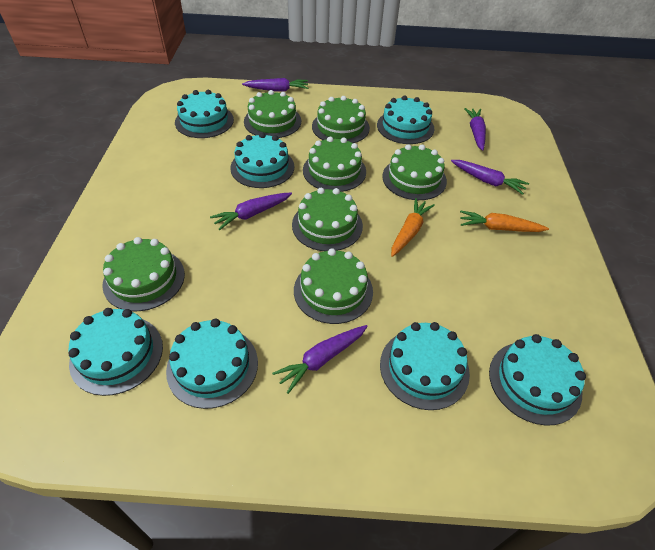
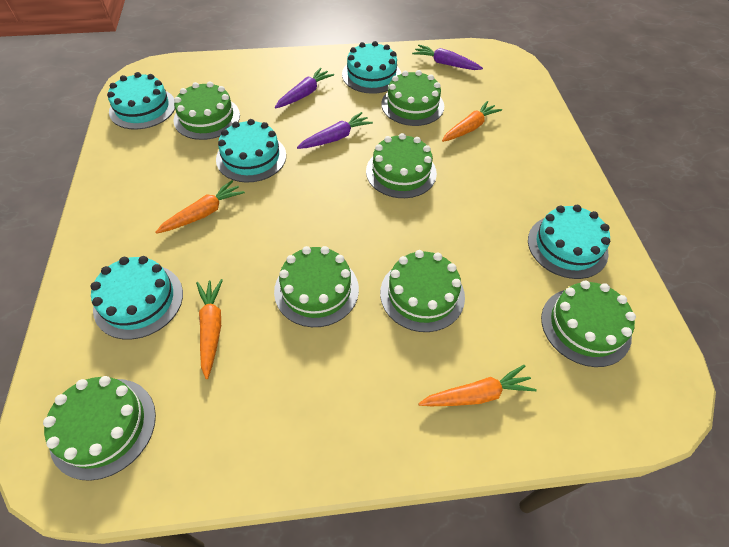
orange carrot: [391,198,435,257] [460,211,549,232] = 2 -> [156,180,245,234] [196,279,223,379] [418,365,537,406] [442,101,502,142] = 4
purple carrot: [210,193,292,230] [242,78,308,92] [272,325,368,394] [451,160,529,195] [464,108,486,151] = 5 -> [275,68,334,108] [297,112,373,149] [412,45,483,70] = 3
turquoise cake: [68,308,163,396] [166,319,258,409] [175,90,234,138] [230,133,294,188] [377,95,435,144] [380,322,470,410] [489,334,586,426] = 7 -> [90,256,183,339] [107,72,175,129] [216,119,286,183] [342,41,401,94] [528,205,610,279] = 5

